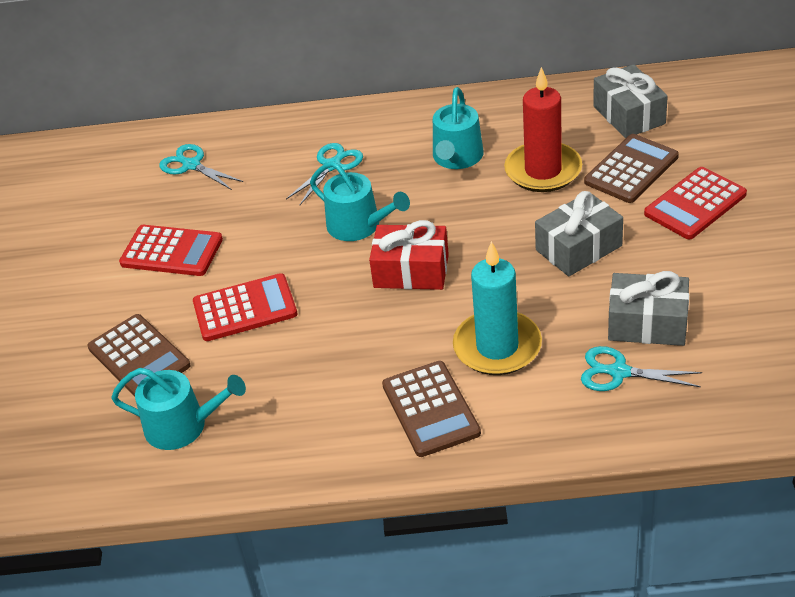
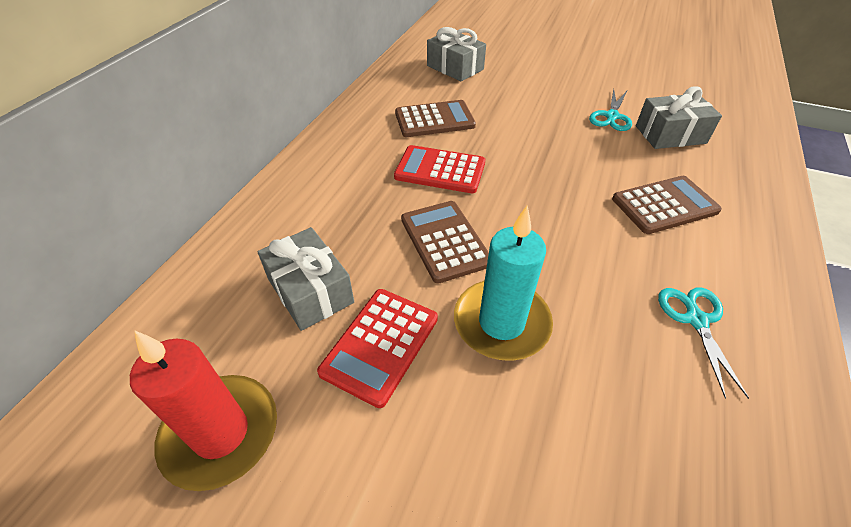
red calculator: [119,225,223,276] [193,273,297,341] [644,167,747,239] = 3 -> [317,289,438,408] [394,145,485,193] = 2
red gift: [369,220,449,290] = 1 -> none = 0
turquoise scissors: [159,144,244,190] [286,143,363,205] [581,346,702,391] = 3 -> [589,89,632,131] [658,287,749,399] = 2
turquoise watering can: [111,368,246,450] [310,161,410,241] [433,87,483,169] = 3 -> none = 0

